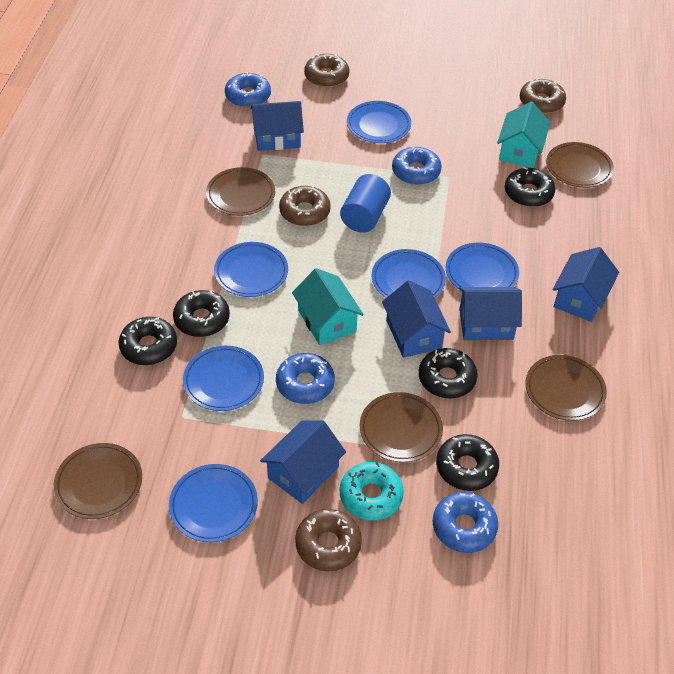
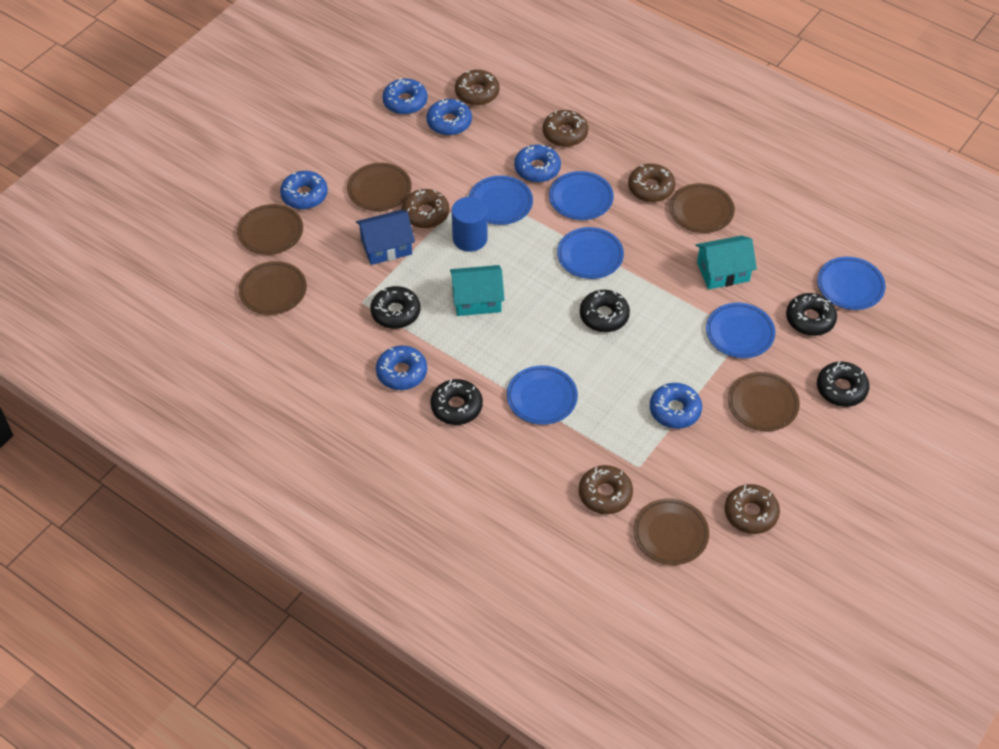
blue donut: [225,72,271,108] [276,353,335,404] [392,146,442,185] [433,492,498,553] = 4 -> [280,171,328,209] [376,346,427,390] [382,78,428,115] [426,99,472,135] [514,145,561,183] [650,383,702,429] = 6
blue house: [251,101,304,151] [260,420,346,504] [382,280,451,358] [459,287,522,340] [553,247,619,322] = 5 -> [356,210,415,265] = 1
brown donut: [279,185,331,226] [295,509,362,571] [304,54,349,88] [520,78,566,114] = 4 -> [402,189,449,228] [455,70,499,105] [543,110,588,147] [579,465,633,514] [628,164,675,202] [725,484,780,534] = 6
brown plate: [54,443,142,519] [206,167,275,216] [360,392,443,462] [525,355,607,421] [546,142,614,188] = 5 -> [237,204,303,255] [239,261,307,315] [347,163,412,211] [634,498,709,565] [669,183,735,233] [728,372,800,431] = 6
turquoise donut: [340,462,404,521] = 1 -> none = 0

